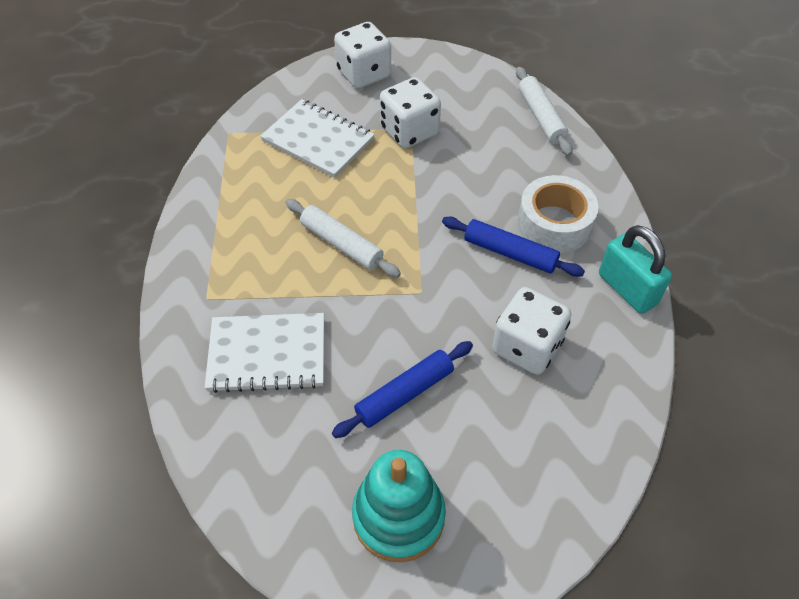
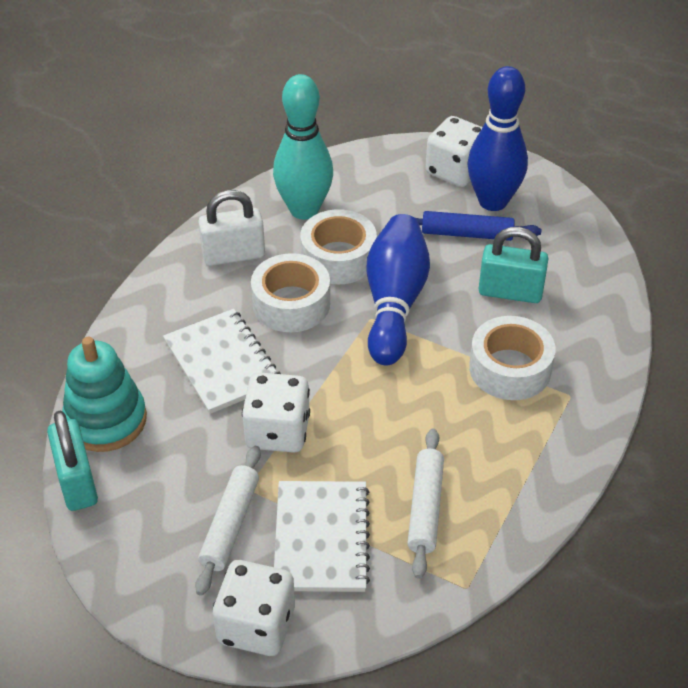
blue bowling pin: none = 0 -> [367,214,430,365] [467,66,528,211] = 2
blue rolling pin: [332,341,473,438] [442,216,585,277] = 2 -> [416,211,541,241] = 1
turquoise bowling pin: none = 0 -> [273,74,333,219] = 1
turquoise padlock: [599,225,672,314] = 1 -> [47,411,98,511] [479,227,549,303] = 2
white padlock: none = 0 -> [198,190,265,266] = 1
white tape: [517,175,599,253] = 1 -> [251,253,330,332] [300,209,377,284] [469,316,556,400] = 3

